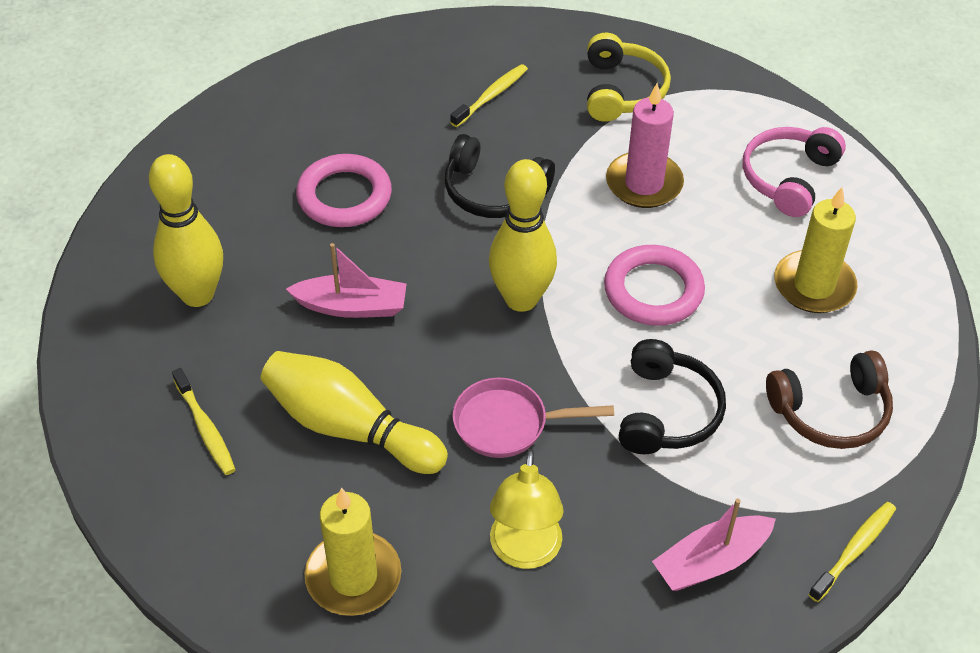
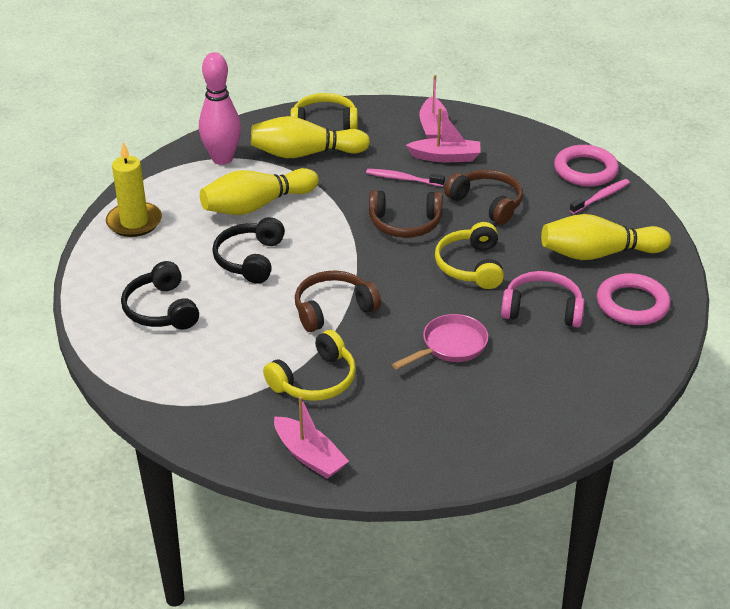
brown headphones: [766,350,893,449] = 1 -> [295,271,381,332] [369,190,443,238] [444,169,523,225] = 3
pink boat: [286,243,407,318] [652,498,776,591] = 2 -> [274,396,349,479] [406,108,481,162] [419,75,448,139] = 3
pink bowling pin: none = 0 -> [199,52,241,165] = 1
pink candle: [606,83,684,208] = 1 -> none = 0
pink toothbrush: none = 0 -> [366,169,445,187] [570,179,630,214] = 2
yellow candle: [304,488,401,616] [774,187,858,313] = 2 -> [106,142,162,237] = 1
yellow headphones: [587,33,671,122] = 1 -> [263,330,356,401] [290,93,358,130] [435,222,504,289] = 3
yellow lamp: [490,449,564,569] = 1 -> none = 0
yellow toothbrush: [172,368,236,475] [450,64,528,127] [808,502,896,602] = 3 -> none = 0

